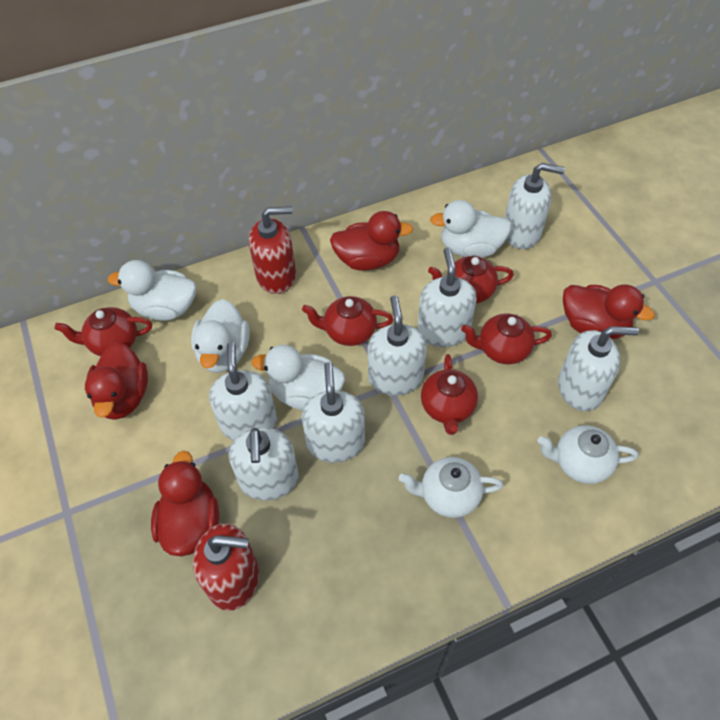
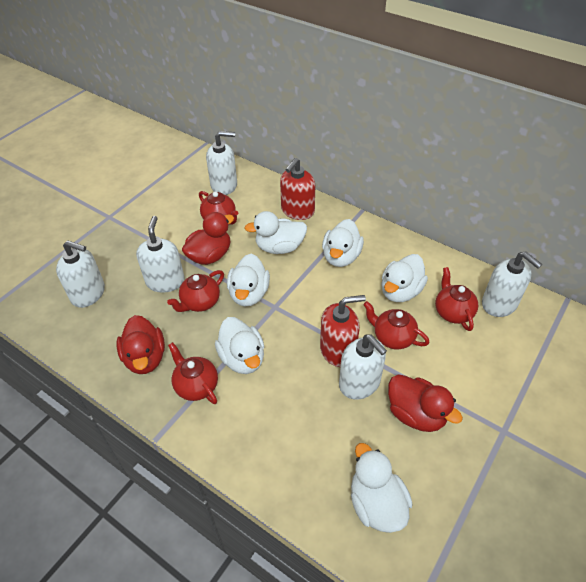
red duck: [85,342,148,420] [151,451,219,556] [330,211,413,271] [563,284,655,339] = 4 -> [116,315,165,374] [182,212,234,265] [388,374,463,432] = 3
white duck: [108,260,196,321] [191,299,250,373] [252,345,345,410] [430,200,512,258] = 4 -> [215,317,264,374] [227,254,270,306] [244,211,307,254] [322,219,364,267] [351,443,412,533] [381,254,428,302] = 6
white soap dispenser: [209,342,277,441] [229,428,299,501] [302,362,365,463] [368,295,427,396] [417,247,477,347] [505,163,565,249] [558,326,639,411] = 7 -> [56,240,105,308] [136,216,185,293] [206,131,237,195] [339,335,387,400] [482,252,542,317] = 5
white teapot: [399,457,503,518] [538,425,638,484] = 2 -> none = 0

